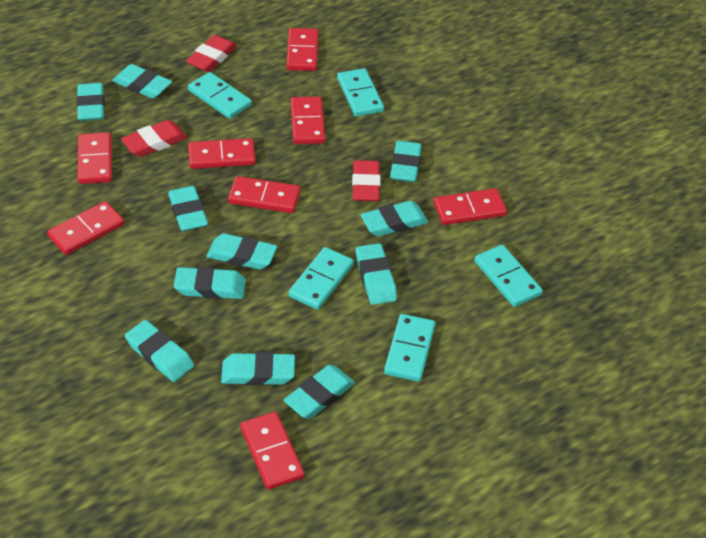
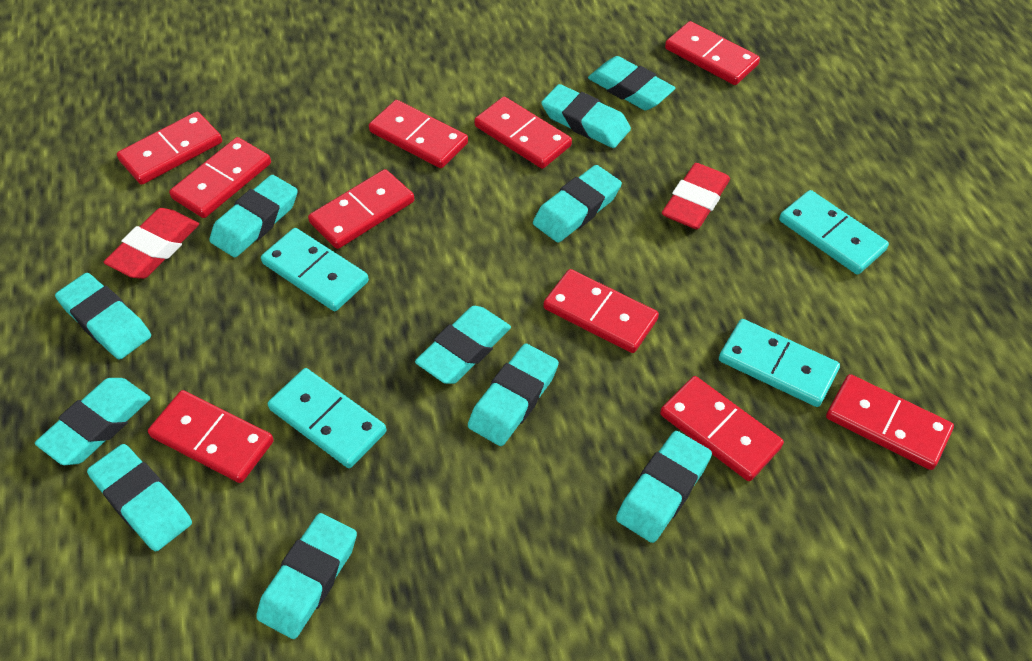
red domino: [47,201,124,255] [77,132,112,184] [188,138,256,169] [228,176,301,213] [240,412,305,490] [286,28,318,71] [290,97,326,144] [434,188,507,225] = 8 -> [117,112,222,185] [148,390,274,483] [169,137,271,218] [308,169,414,249] [369,100,468,168] [474,97,572,169] [544,269,659,353] [660,376,784,481] [665,21,760,85] [826,374,954,470] = 10
red eraser: [121,120,187,157] [186,35,237,72] [352,160,381,202] = 3 -> [104,208,199,279] [662,163,730,229] = 2
turquoise domino: [188,72,252,119] [288,247,354,310] [337,68,384,117] [384,314,435,382] [475,245,543,307] = 5 -> [261,228,369,311] [268,368,386,468] [719,319,840,407] [779,190,889,275] = 4

